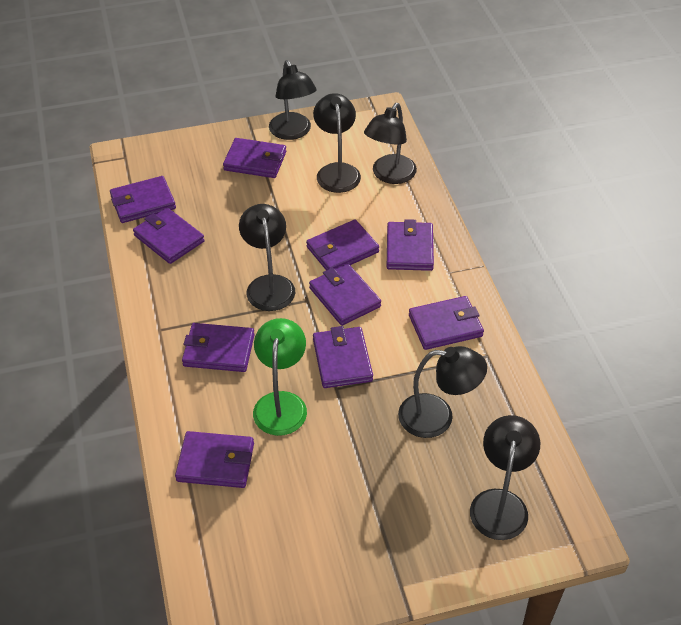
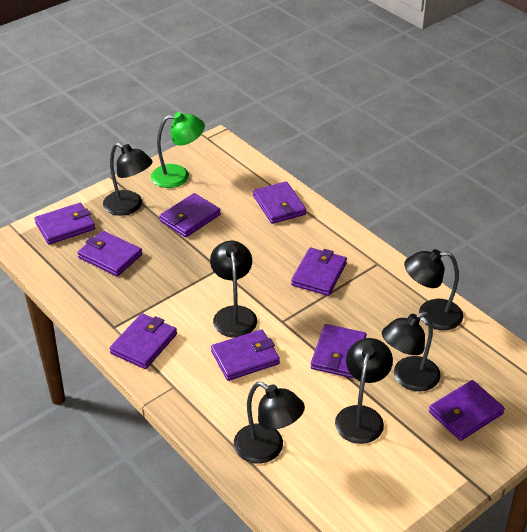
purple wallet: [110,176,176,223] [133,208,205,264] [175,431,254,488] [182,323,255,372] [223,138,286,178] [306,220,379,270] [309,264,381,326] [313,326,373,388] [387,219,434,271] [409,296,484,350] = 10 -> [35,203,95,245] [77,231,142,276] [110,313,177,369] [159,193,221,237] [211,329,280,381] [253,181,306,224] [291,248,347,296] [311,324,367,378] [429,380,505,441] = 9

